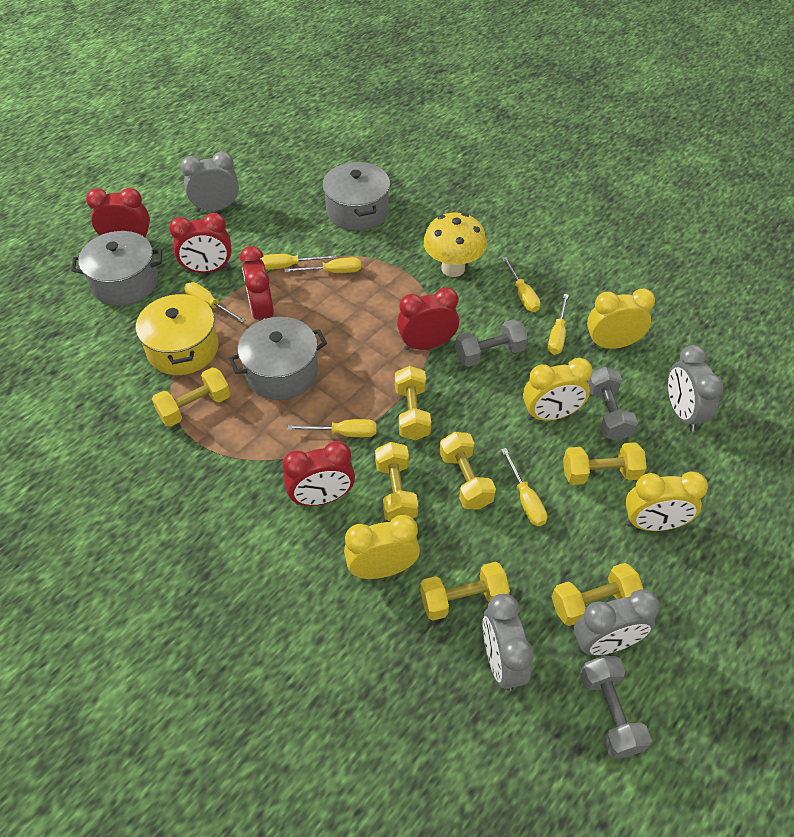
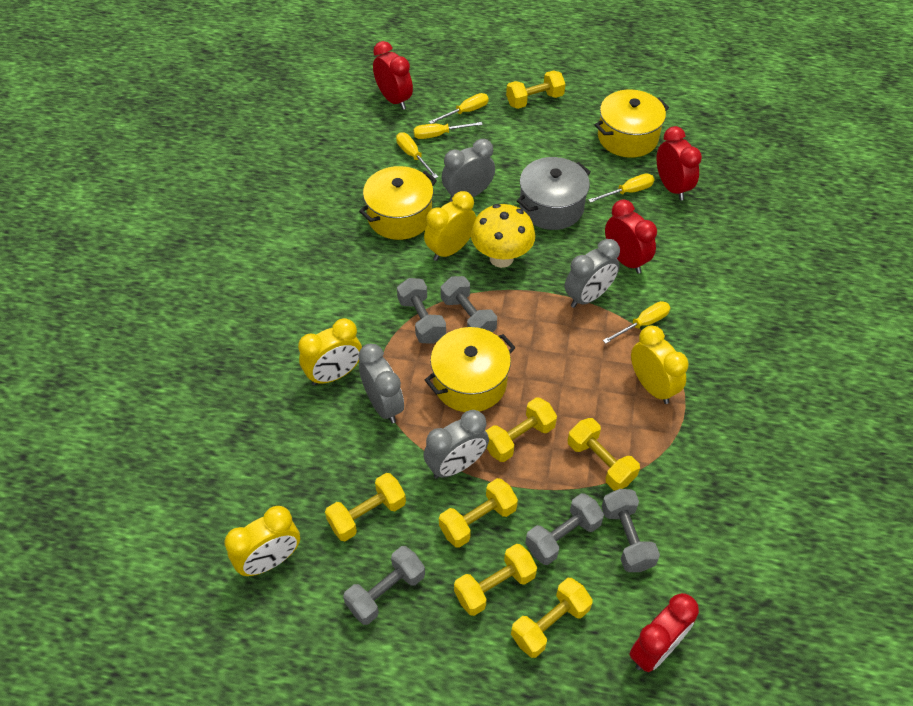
grey dumbbell: [455,319,528,367] [580,656,652,758] [587,367,638,441] = 3 -> [343,546,425,625] [397,278,446,344] [441,276,497,333] [525,493,604,565] [601,489,660,572] = 5
grey pot: [71,231,162,306] [229,317,327,400] [323,162,390,231] = 3 -> [517,157,591,230] = 1
red clock: [86,188,150,241] [169,213,232,273] [240,246,274,320] [282,441,355,506] [397,287,459,350] = 5 -> [373,41,413,110] [605,200,657,274] [629,593,699,672] [657,126,702,200] = 4
yellow pot: [136,292,219,375] = 1 -> [359,166,437,240] [425,327,516,412] [595,90,669,158] = 3
yellow screwdriver: [184,282,245,323] [260,254,336,270] [285,257,361,273] [288,419,376,437] [501,448,547,526] [502,257,540,312] [548,294,568,355] = 7 -> [396,132,438,178] [413,122,483,139] [429,93,489,124] [588,173,655,203] [603,301,670,344] = 5

